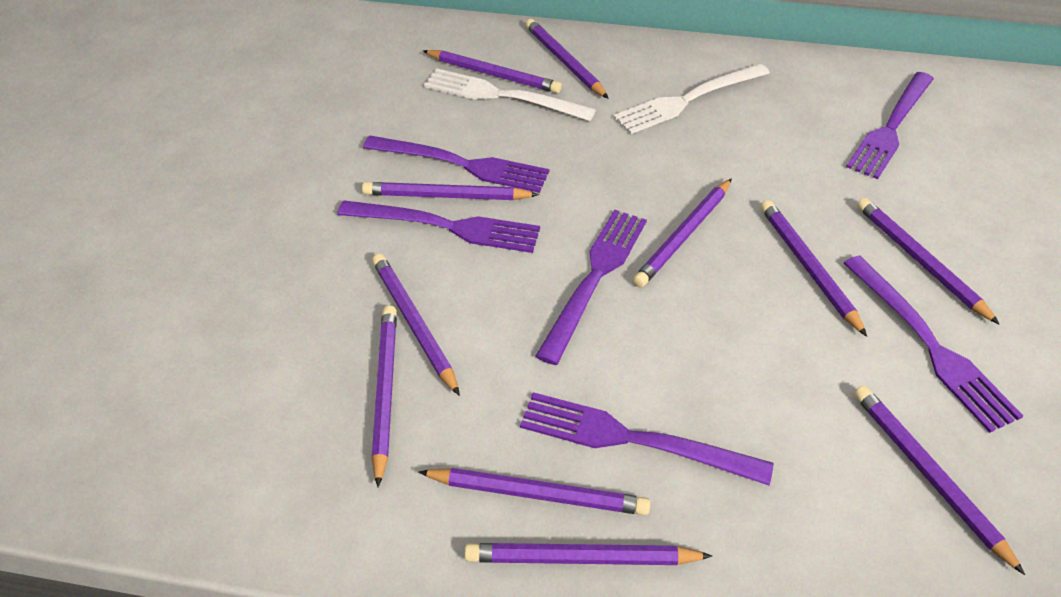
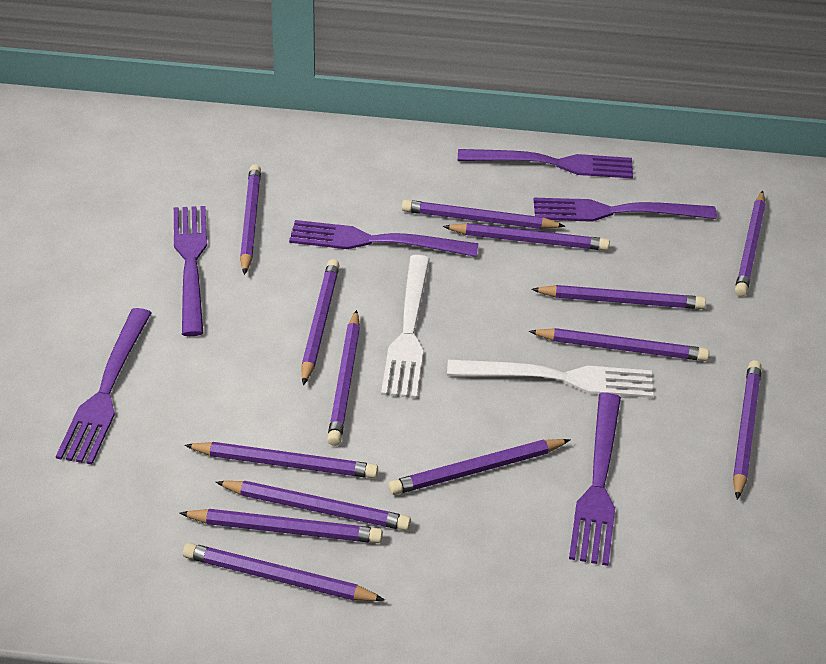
purple pencil: [362,182,539,200] [372,254,460,396] [372,306,397,487] [419,468,650,515] [423,50,562,93] [464,543,712,565] [525,19,609,99] [633,178,732,287] [760,200,867,337] [854,385,1025,575] [857,198,1000,325] = 11 -> [179,509,383,543] [183,543,385,601] [184,442,378,478] [216,481,411,531] [240,164,261,275] [301,259,340,385] [327,310,360,446] [388,439,571,495] [402,200,565,229] [443,223,610,251] [529,328,709,361] [531,285,706,309] [733,360,762,500] [735,191,766,296] = 14

